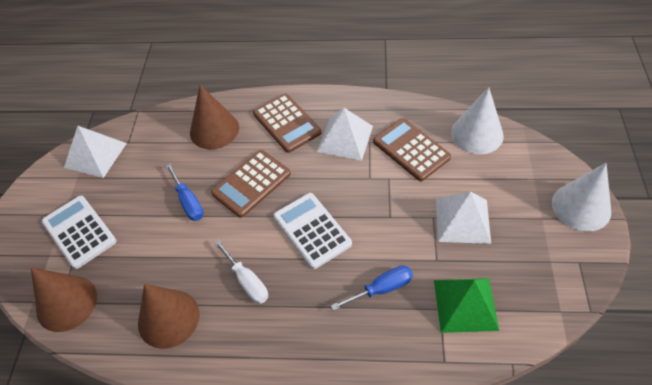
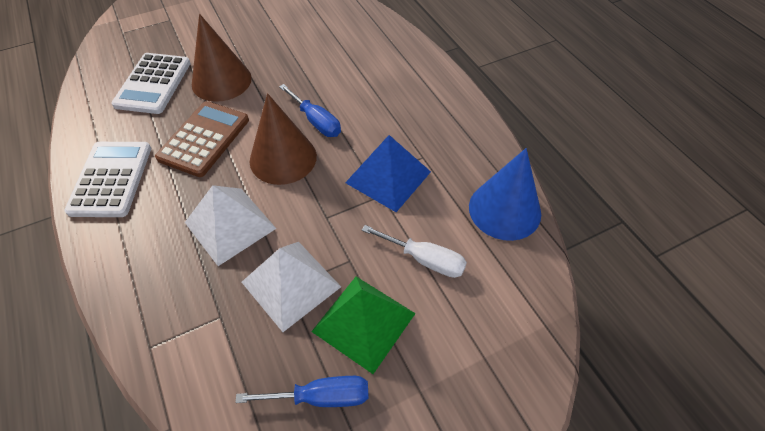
blue cone: none = 0 -> [469,148,541,241] = 1
blue pyramid: none = 0 -> [345,135,431,212] = 1
brown calculator: [211,150,291,218] [253,94,321,153] [373,118,451,181] = 3 -> [155,101,249,177] = 1
brown cone: [31,268,97,332] [138,284,200,349] [190,85,239,149] = 3 -> [192,14,252,102] [250,93,317,185] = 2
white cone: [451,87,504,154] [552,163,611,232] = 2 -> none = 0
white pyramid: [64,126,127,178] [317,108,373,161] [436,192,491,244] = 3 -> [185,185,277,266] [242,242,341,332] = 2

